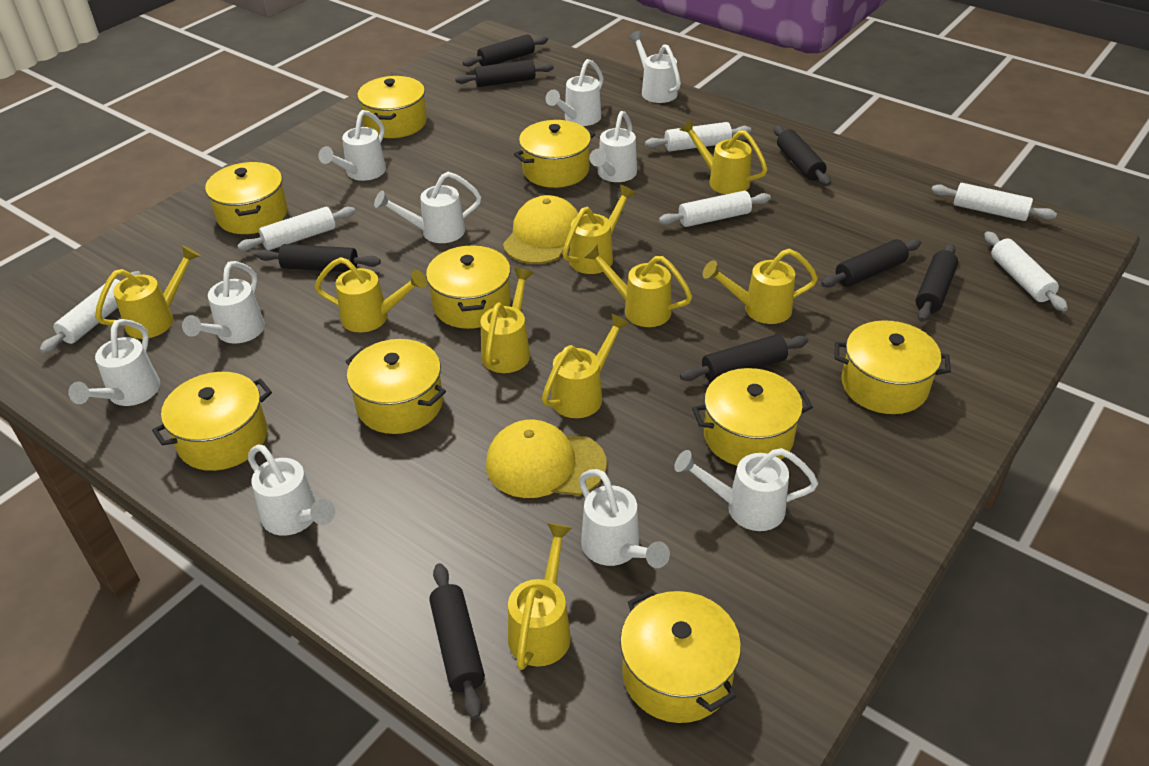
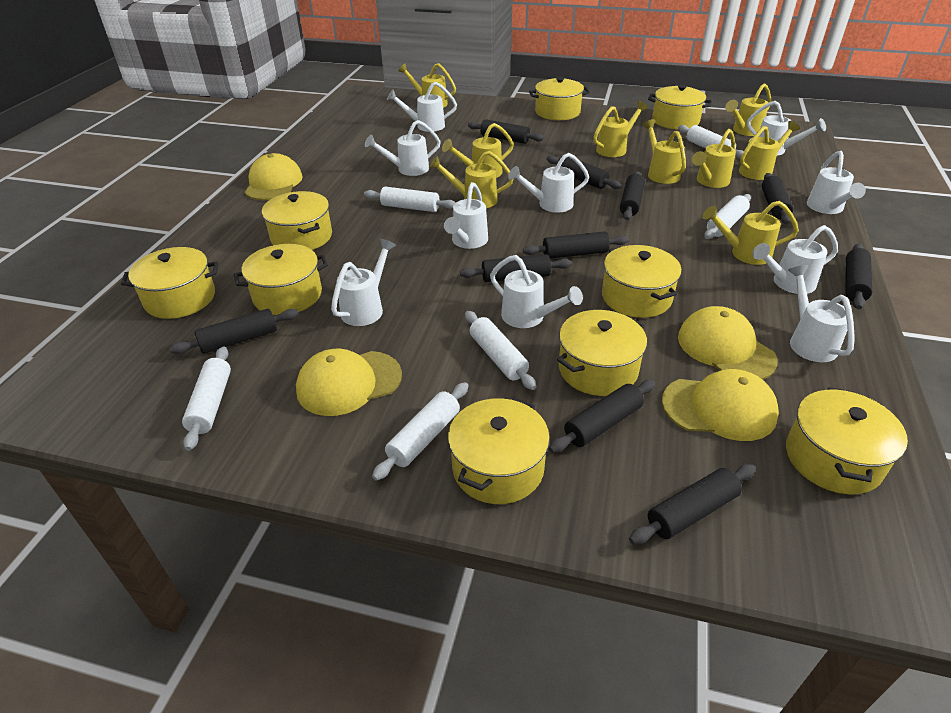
black rolling pin: [256,244,381,272] [429,563,485,719] [455,59,554,87] [462,34,548,67] [680,334,808,382] [774,125,831,186] [821,239,921,288] [915,244,958,322] = 8 -> [170,309,299,354] [460,254,572,282] [468,119,544,144] [523,231,629,259] [547,156,622,189] [549,380,655,453] [620,171,645,220] [629,464,756,545] [762,173,793,224] [845,243,872,309] = 10
yellow cap: [486,419,607,498] [503,195,578,264] = 2 -> [245,153,303,200] [296,348,402,416] [662,369,779,441] [678,306,778,380] = 4

